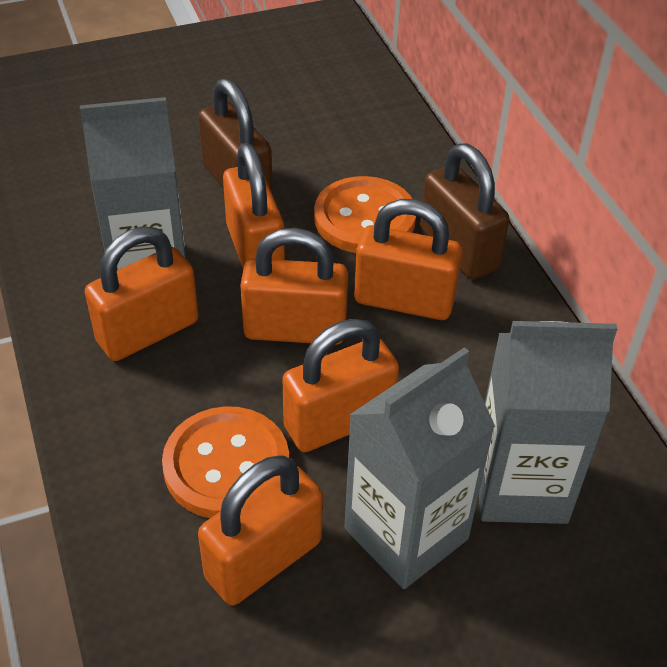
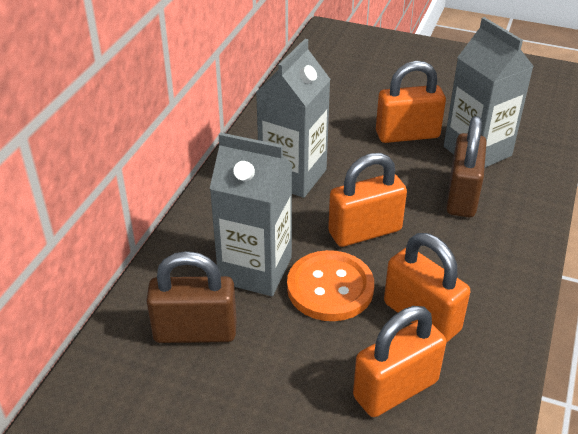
orange button: [162,406,289,518] [314,176,416,253] = 2 -> [287,250,374,321] = 1
orange padlock: [85,226,199,361] [198,455,323,605] [223,143,285,268] [240,228,348,345] [282,319,399,452] [354,199,462,320] = 6 -> [328,153,407,247] [353,306,446,417] [376,61,446,143] [384,233,470,343] = 4

